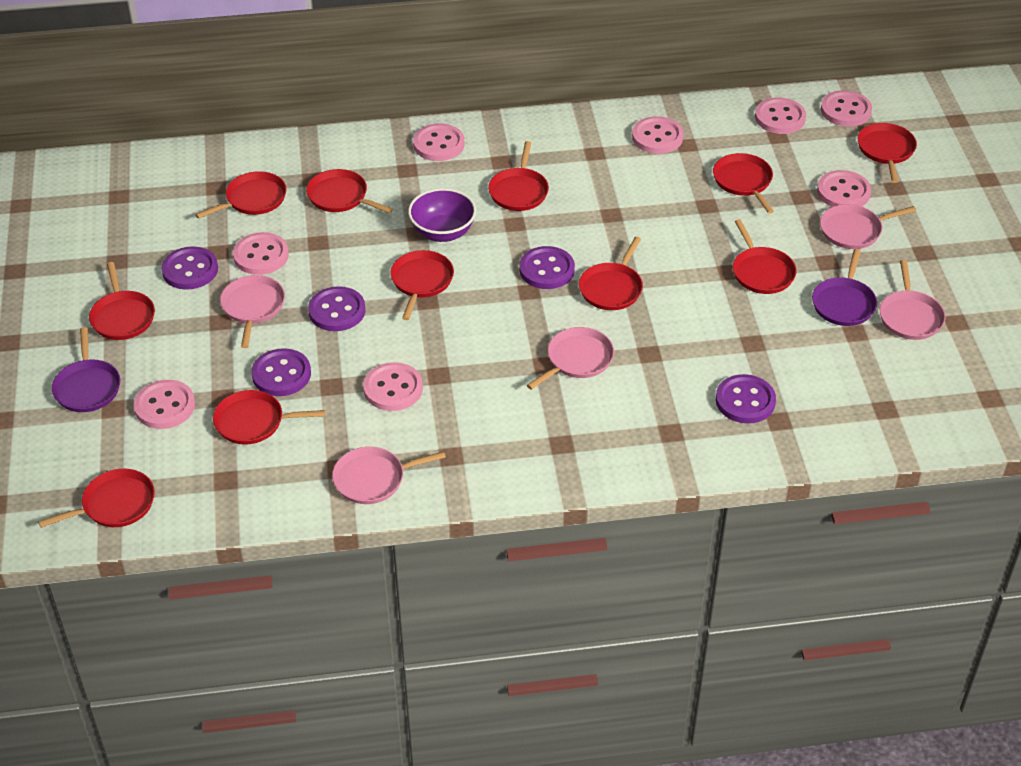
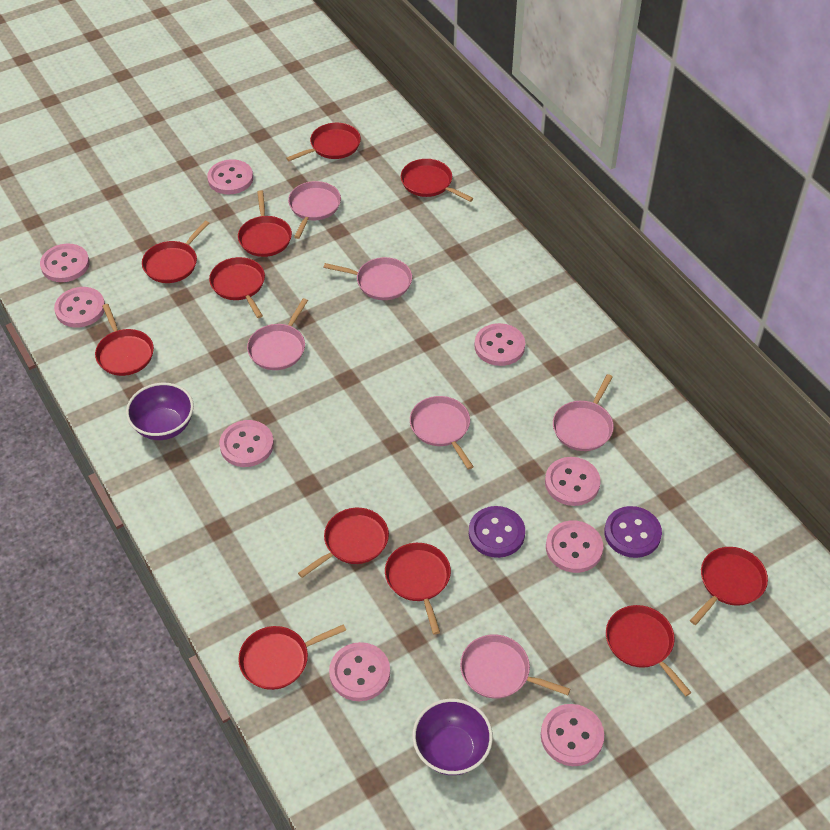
pink button: [134,380,195,429] [233,232,289,275] [363,362,423,411] [413,124,464,161] [632,116,683,154] [755,97,806,134] [817,170,871,207] [821,90,872,127] = 8 -> [40,244,90,282] [54,287,105,327] [207,159,253,195] [219,420,274,467] [329,642,390,701] [474,323,525,366] [541,704,604,766] [545,457,600,506] [546,520,603,573] = 9
pink pan: [220,275,285,348] [332,447,446,504] [527,327,614,390] [820,204,916,249] [880,260,946,340] = 5 -> [247,298,308,370] [288,181,341,239] [324,257,412,300] [410,396,474,469] [460,634,570,699] [553,374,614,451] = 6
purple bowl: [408,188,476,242] = 1 -> [126,383,194,440] [412,699,493,775] = 2
purple button: [161,246,218,290] [251,348,311,396] [308,286,365,331] [519,246,575,289] [716,374,776,423] = 5 -> [469,506,525,558] [604,506,662,558] = 2
purple pan: [52,327,120,412] [812,249,877,326] = 2 -> none = 0

